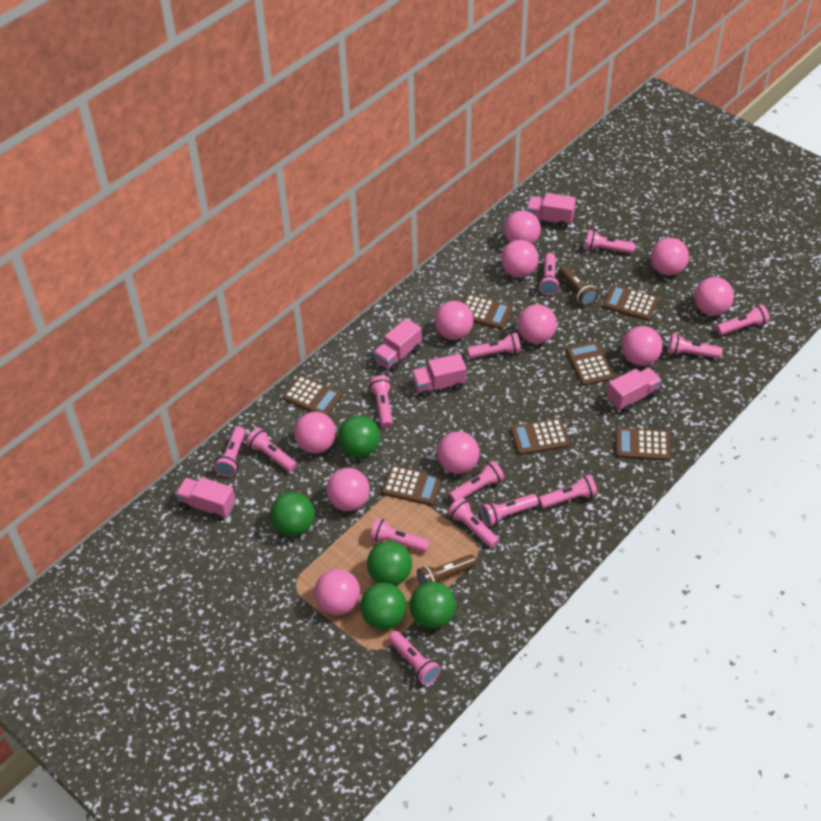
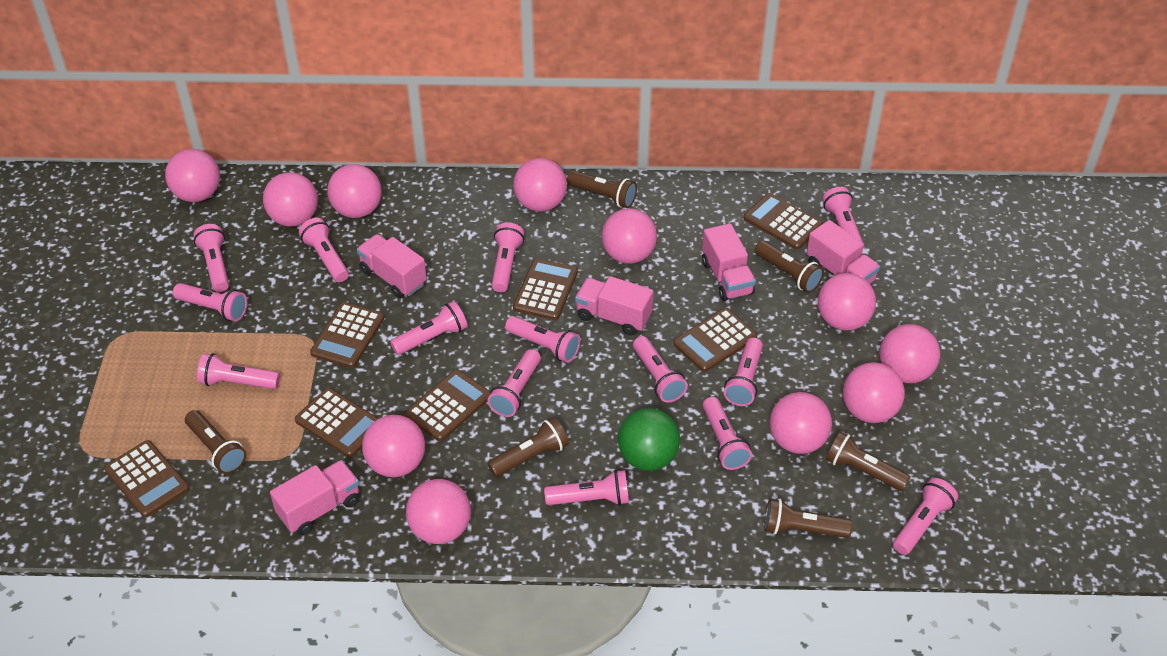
brown flashlight: [417,554,477,585] [559,266,598,306] = 2 -> [185,410,247,474] [487,417,569,477] [567,170,637,208] [755,241,824,293] [764,498,852,538] [826,431,910,491] = 6
green ball: [270,492,315,536] [338,416,380,458] [360,583,407,630] [367,541,412,586] [409,582,456,629] = 5 -> [618,408,680,471] = 1

